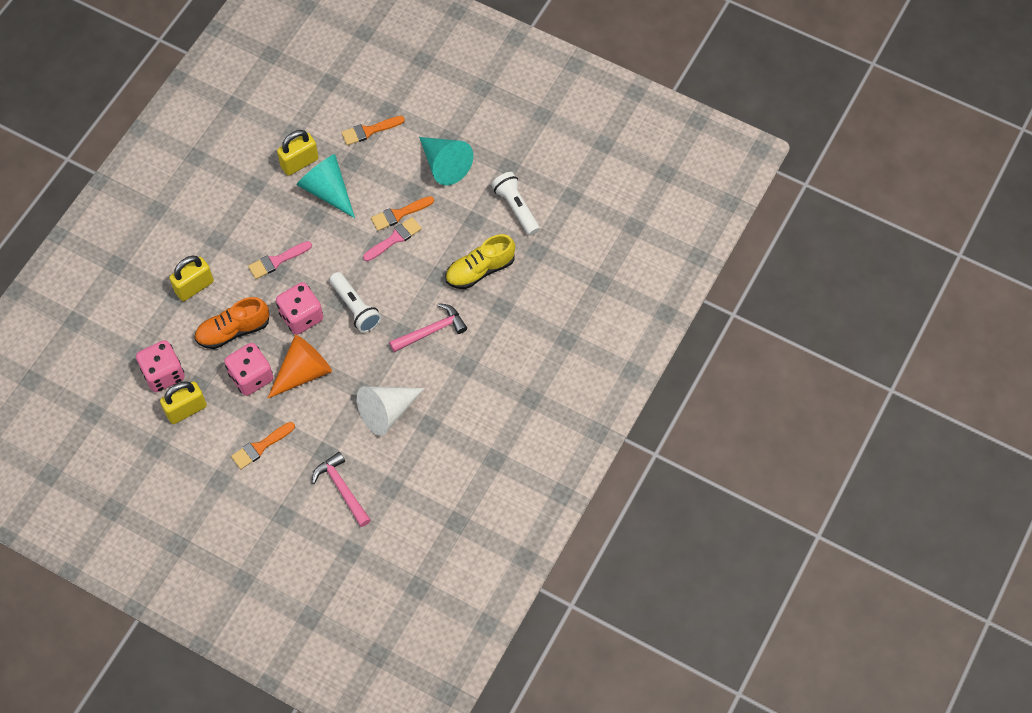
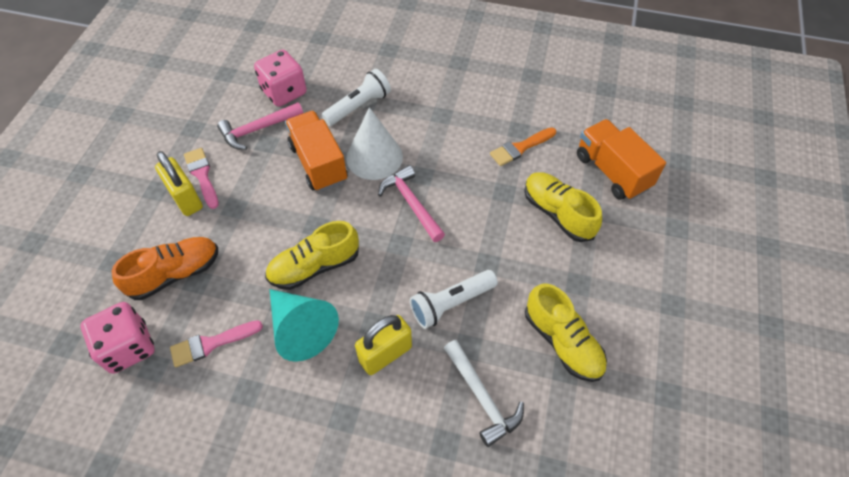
orange brush: [231,422,295,469] [341,116,405,145] [371,196,434,231] = 3 -> [490,127,556,166] = 1
orange cone: [267,335,332,399] = 1 -> none = 0
orange truck: none = 0 -> [285,111,348,191] [577,119,666,200] = 2
pink dice: [136,340,185,392] [224,343,273,396] [276,282,323,335] = 3 -> [81,302,155,374] [254,50,306,107] = 2
turquoise cone: [297,154,355,218] [419,137,473,185] = 2 -> [269,289,339,362] = 1
white hammer: none = 0 -> [444,340,524,447] = 1
yellow padlock: [160,381,207,424] [169,256,214,301] [277,130,319,176] = 3 -> [155,151,203,216] [355,315,412,375] = 2
yellow shoe: [445,234,515,289] = 1 -> [265,221,359,290] [525,172,602,242] [525,284,607,382] = 3

